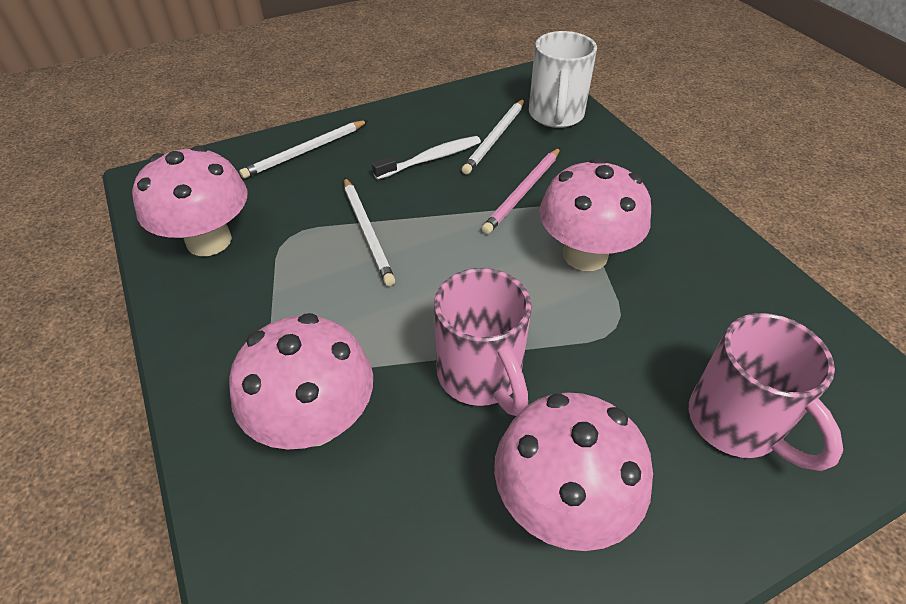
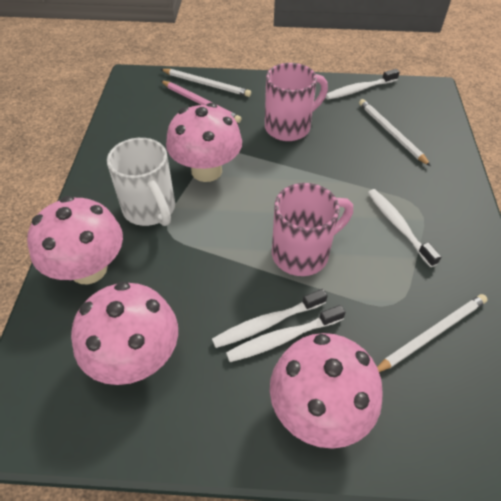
white toothbrush: [372,136,481,180] = 1 -> [212,289,328,348] [226,305,346,362] [326,69,400,100] [368,189,441,267] = 4

